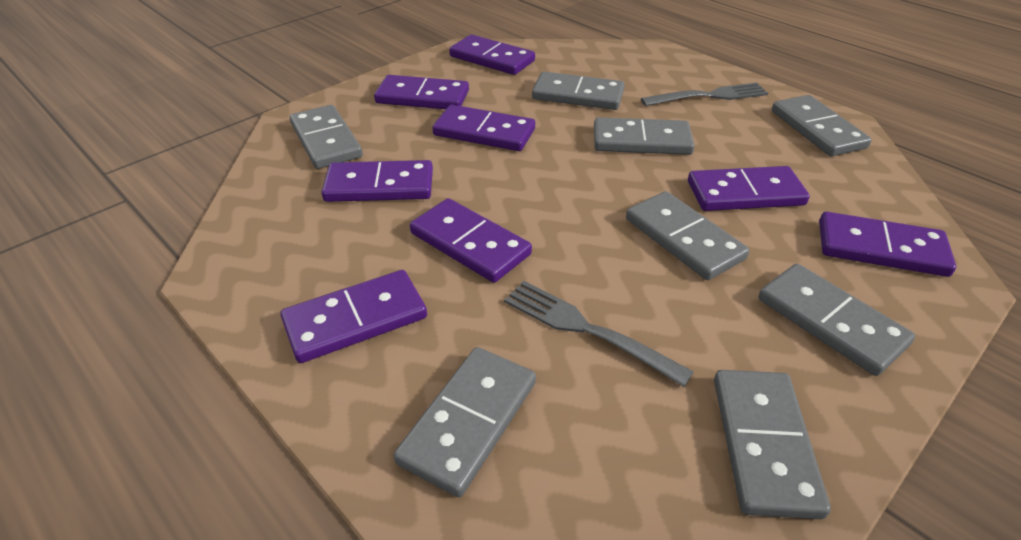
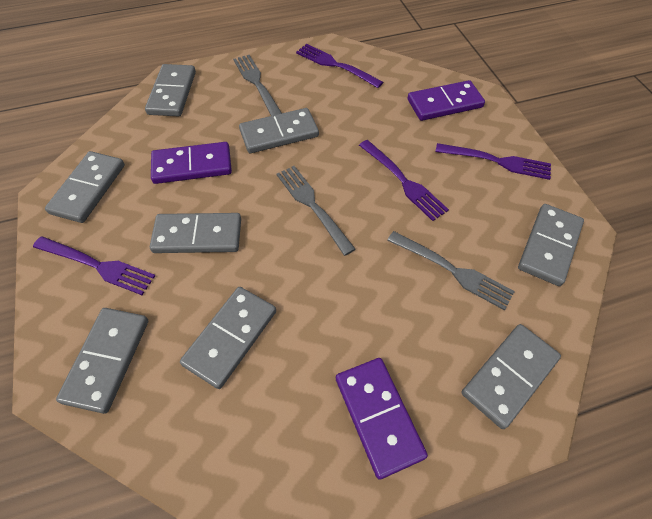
grey fork: [504,281,694,387] [641,83,768,106] = 2 -> [233,55,282,116] [276,166,356,256] [387,231,515,311] = 3
purple domino: [280,270,427,363] [321,160,433,202] [374,75,469,109] [410,198,532,283] [432,105,535,151] [449,35,535,75] [688,166,810,211] [819,212,956,277] = 8 -> [151,142,232,184] [336,358,428,480] [408,80,485,121] = 3
purple fork: none = 0 -> [33,236,155,295] [296,44,383,88] [359,140,449,221] [435,143,551,180] = 4

